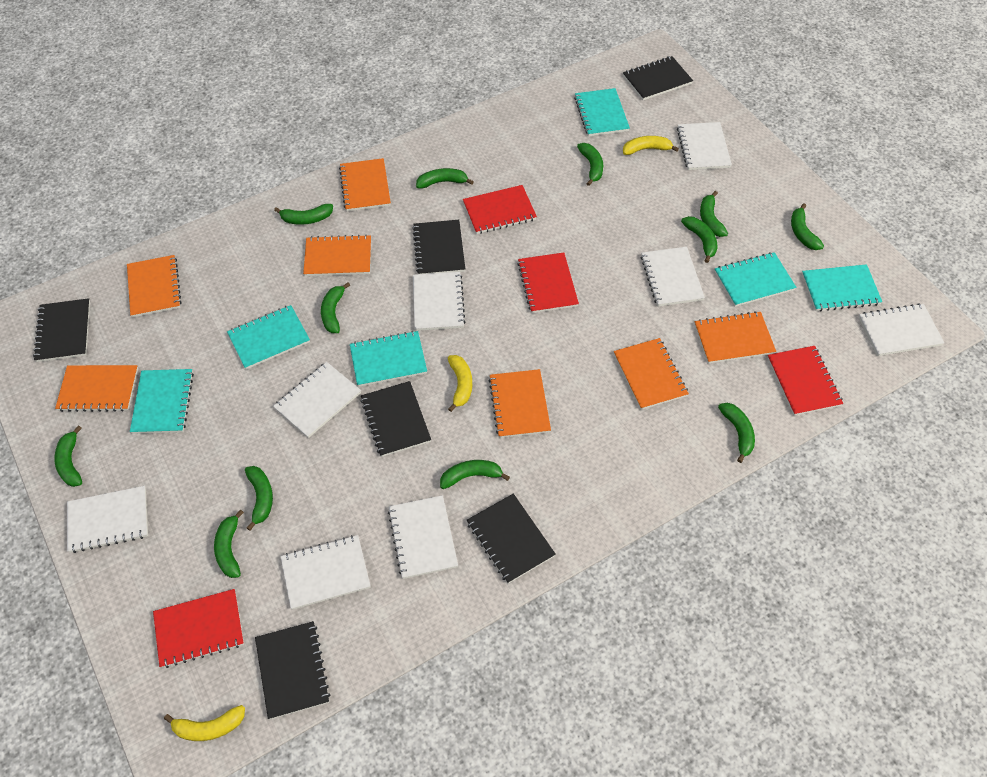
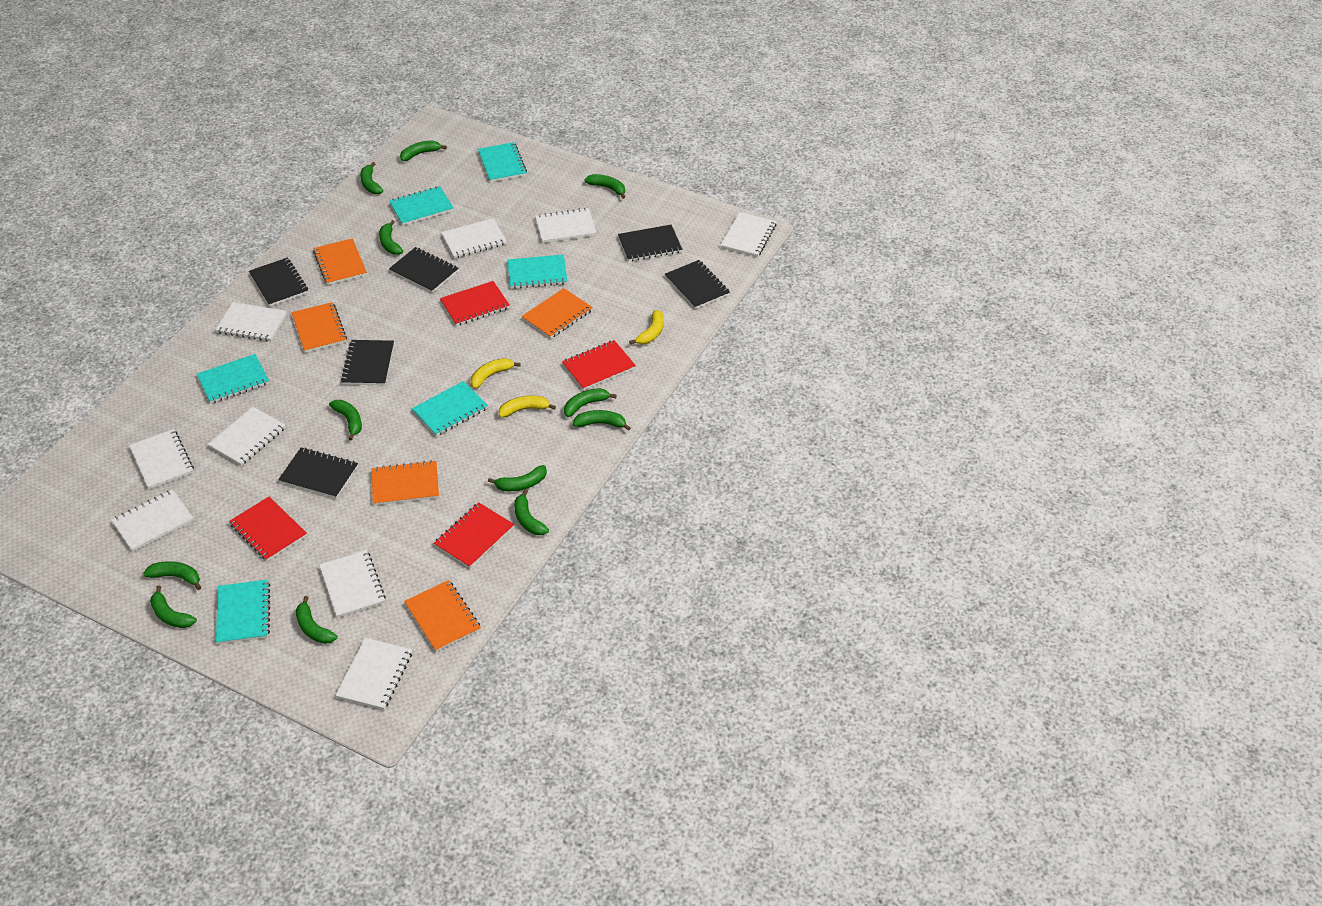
orange notebook: [55,365,138,412] [127,255,181,317] [303,234,371,276] [339,158,391,211] [488,369,551,438] [614,338,689,410] [694,311,776,364] = 7 -> [291,302,347,353] [313,238,367,285] [371,460,439,505] [404,580,481,652] [522,288,593,339] = 5
white notebook: [67,486,148,553] [273,362,361,438] [281,535,370,610] [388,495,458,579] [413,272,466,331] [641,247,705,306] [677,122,732,170] [859,303,944,356] = 8 -> [111,489,194,552] [129,429,194,489] [208,407,286,466] [215,302,287,341] [319,550,386,618] [335,638,412,710] [441,218,507,258] [535,208,597,243] [721,212,776,257] = 9

